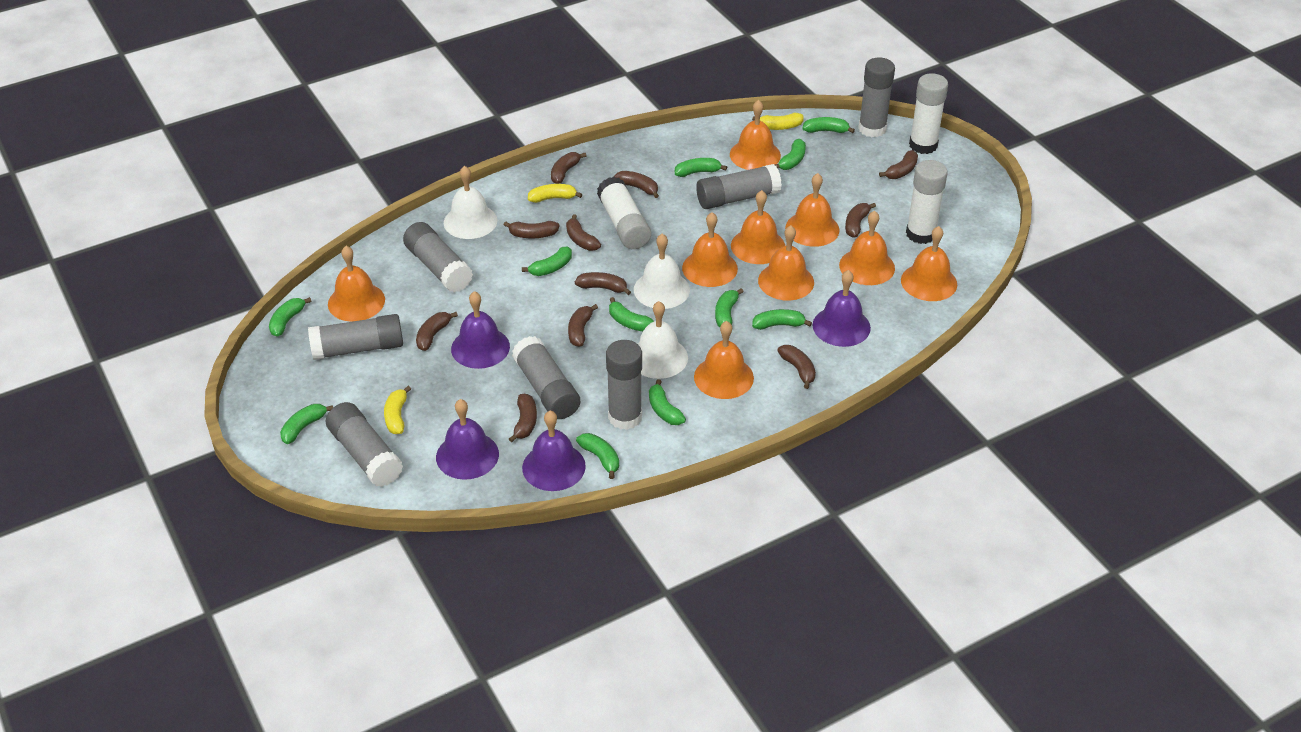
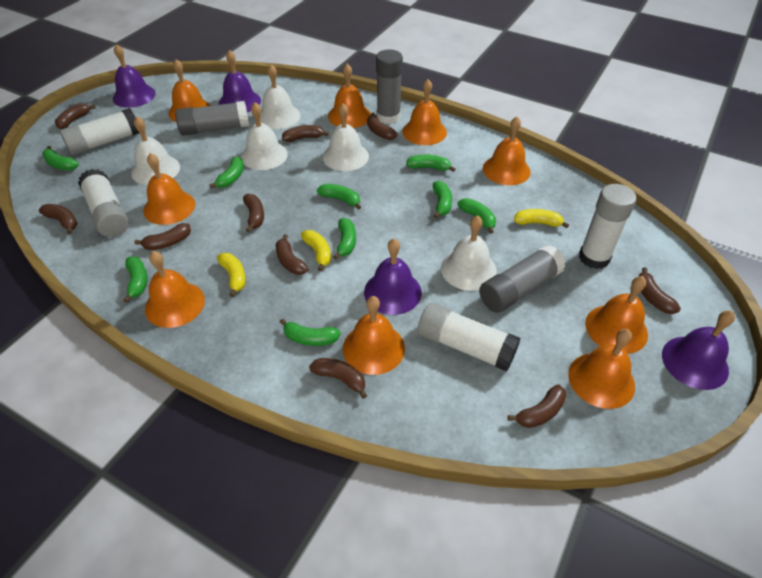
brown banana: [416,312,458,351] [503,221,559,238] [509,394,537,442] [551,152,586,184] [566,214,601,251] [568,304,598,347] [575,272,631,295] [614,171,659,198] [777,345,816,389] [845,203,876,238] [879,150,918,179] = 11 -> [39,204,77,234] [55,103,96,129] [134,223,191,250] [243,194,264,232] [276,234,309,275] [282,125,329,142] [309,358,367,399] [367,113,397,140] [508,384,566,428] [639,267,681,314] = 10
green banana: [269,297,311,337] [280,404,333,444] [522,247,572,276] [576,433,619,479] [609,297,654,331] [649,379,686,425] [675,158,727,177] [715,288,744,327] [752,309,812,330] [775,139,806,170] [802,117,855,133] = 11 -> [42,146,79,170] [124,257,147,303] [209,157,244,188] [280,318,341,346] [317,184,361,209] [333,218,356,259] [406,154,455,172] [433,181,452,218] [457,198,496,234] = 9
grey glue stick: [308,314,403,360] [326,402,403,487] [403,222,473,292] [512,336,580,419] [606,340,642,430] [696,164,782,209] [858,58,895,137] = 7 -> [175,101,249,136] [376,49,403,124] [479,245,565,313] = 3
white bell: [444,166,497,239] [634,234,690,309] [637,301,688,379] = 3 -> [131,116,180,185] [241,102,288,170] [260,64,300,129] [323,103,369,171] [441,215,497,291] = 5
white glue stick: [597,177,651,249] [906,160,948,244] [909,73,948,154] = 3 -> [60,108,139,155] [78,169,129,237] [418,303,520,372] [579,184,637,269] = 4

